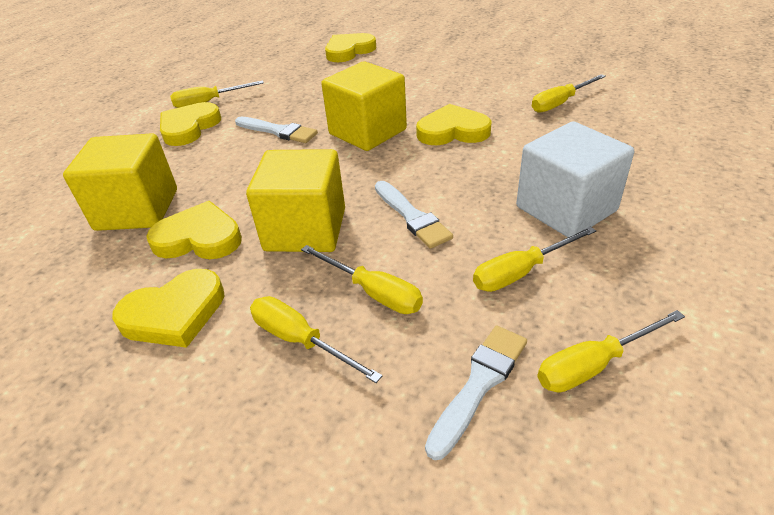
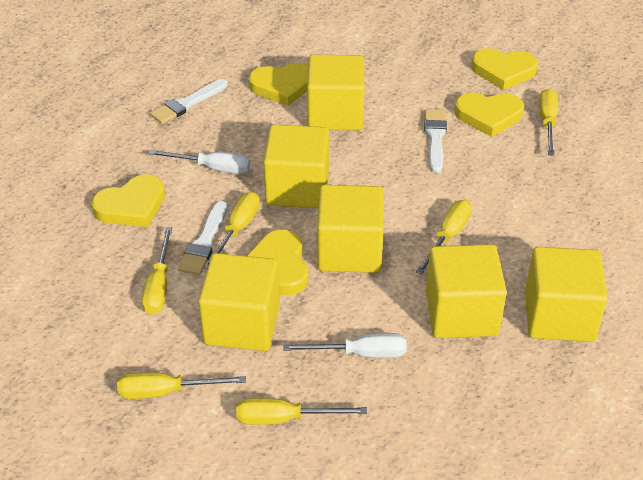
white cube: [516,121,634,237] = 1 -> none = 0
white screwdriver: none = 0 -> [148,150,250,174] [283,333,407,358] = 2
yellow cube: [63,133,177,231] [246,149,345,252] [321,62,407,151] = 3 -> [198,253,280,351] [263,125,329,208] [307,55,365,130] [317,185,384,273] [426,244,507,338] [525,247,608,342] = 6

